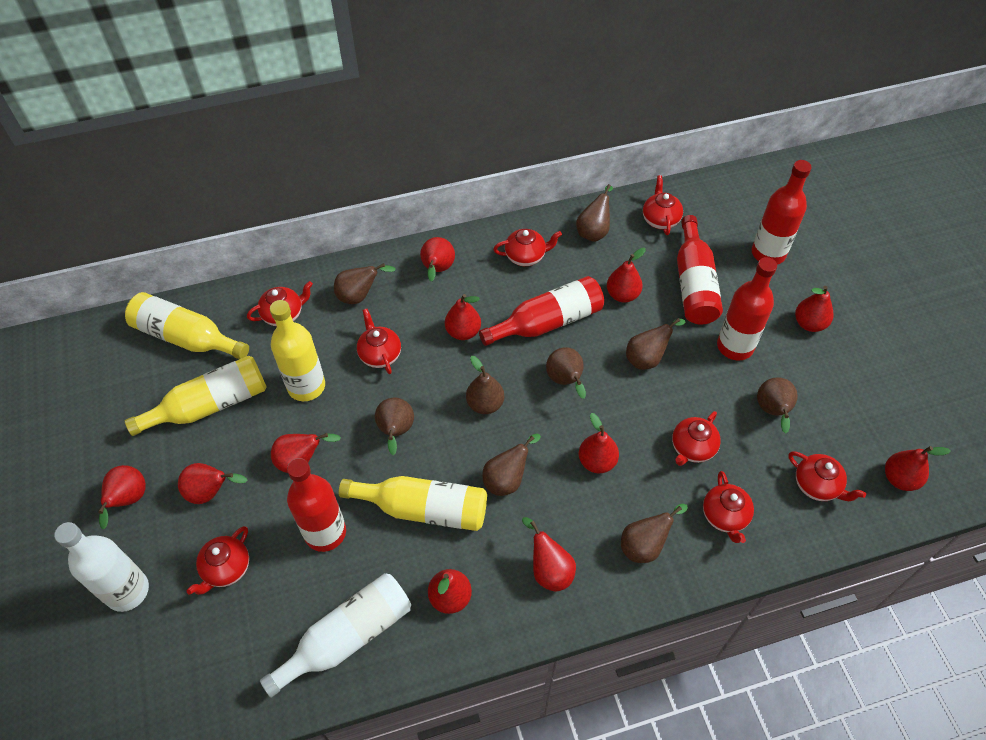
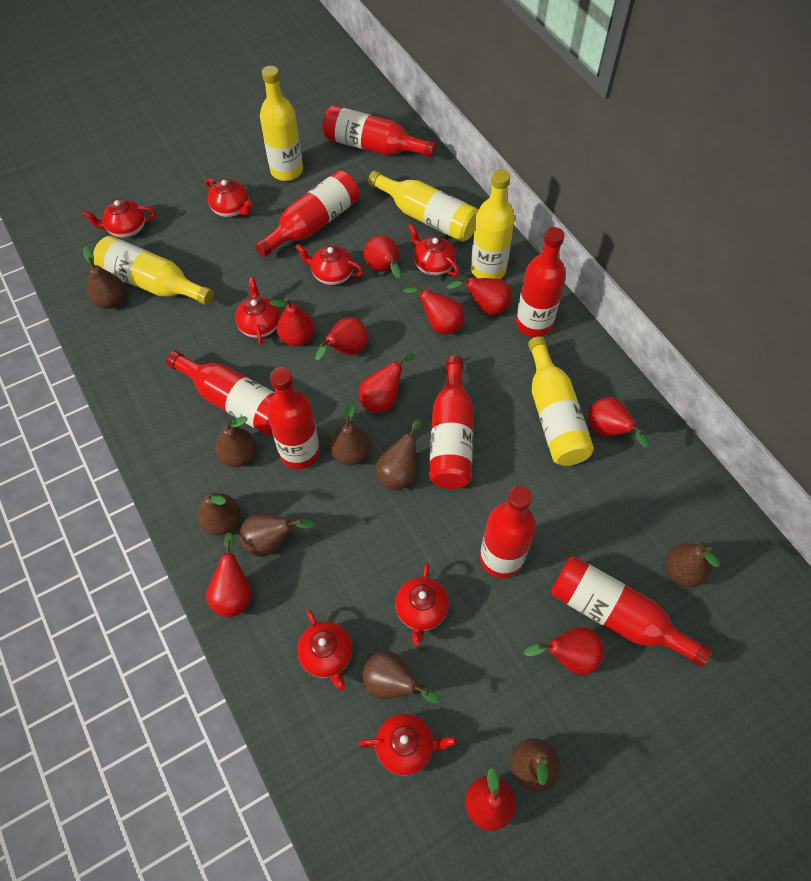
red bottle: [287,458,346,552] [479,276,604,346] [677,215,723,324] [717,257,777,360] [752,160,812,265] = 5 -> [166,350,275,436] [255,170,359,257] [267,367,320,469] [322,105,436,158] [429,355,473,489] [480,486,536,578] [516,227,566,337] [551,556,712,667] = 8
red pear: [98,465,146,530] [178,463,248,504] [271,433,341,473] [420,237,455,282] [428,569,472,614] [445,294,481,340] [522,517,576,592] [579,413,619,473] [607,248,646,303] [795,286,833,332] [885,446,951,491] = 11 -> [206,533,252,617] [270,298,314,346] [315,317,368,361] [359,353,414,413] [364,235,401,278] [403,284,464,335] [446,277,512,315] [465,768,516,831] [524,627,604,675] [588,397,649,448] = 10
white bottle: [54,522,149,612] [260,573,411,698] = 2 -> none = 0
yellow bottle: [125,292,249,359] [125,356,267,436] [270,300,325,401] [339,476,487,531] = 4 -> [93,236,214,305] [260,66,303,181] [368,171,478,242] [471,169,515,279] [528,337,594,466] = 5

